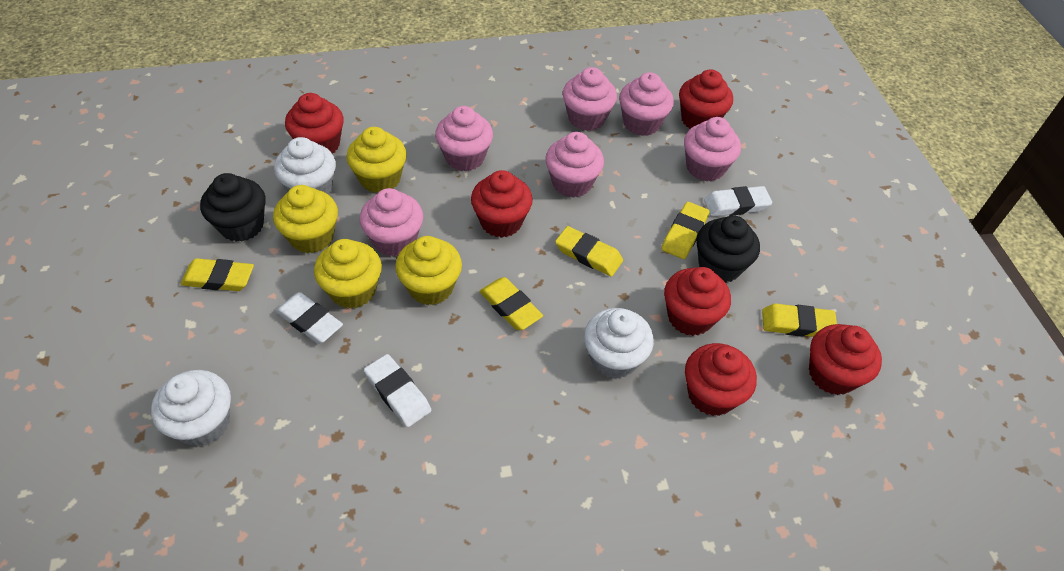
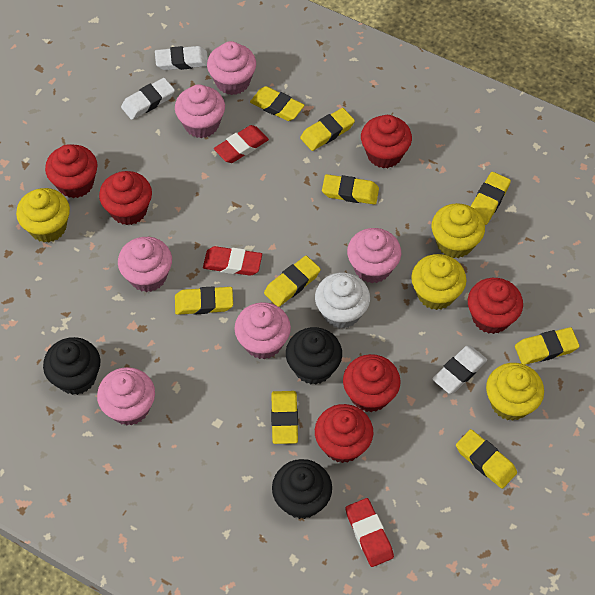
black cupcake: [200,173,266,242] [696,215,760,283] = 2 -> [43,337,100,395] [272,459,332,519] [286,327,342,384] = 3
red eraser: none = 0 -> [203,246,262,276] [214,125,269,163] [345,498,394,567] = 3
white cupcake: [151,370,231,447] [274,137,336,195] [584,308,654,379] = 3 -> [315,273,370,329] = 1
yellow eraser: [180,258,254,291] [479,277,543,330] [555,226,623,277] [661,202,710,259] [762,304,837,337] = 5 -> [175,286,233,315] [250,86,305,121] [264,256,321,307] [271,391,298,444] [300,108,355,151] [322,174,379,205] [456,429,517,489] [470,172,511,225] [515,327,580,365] = 9

